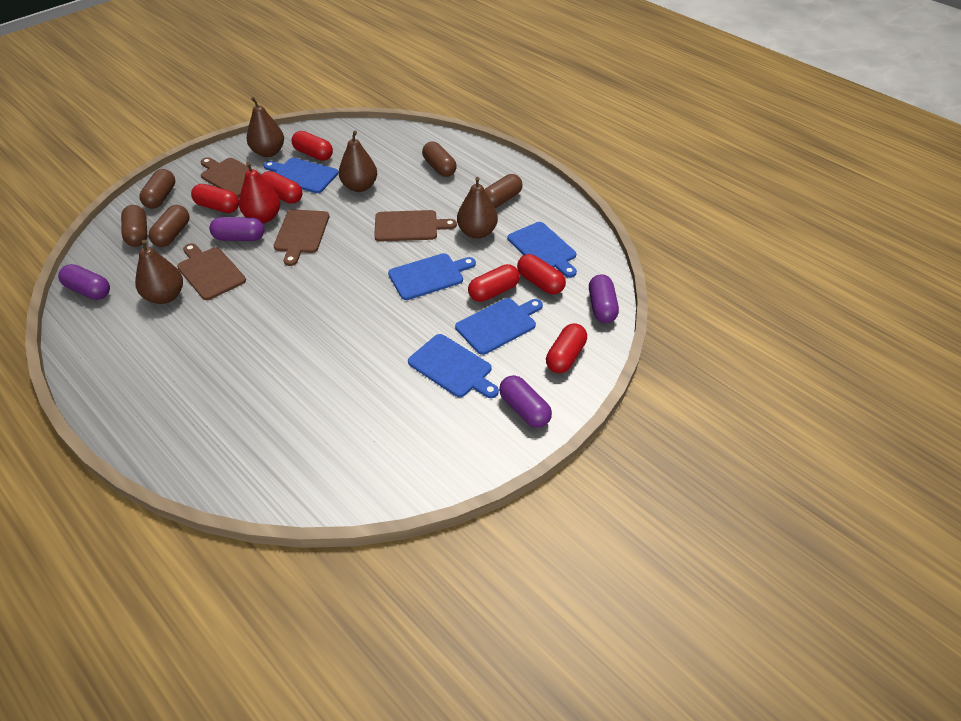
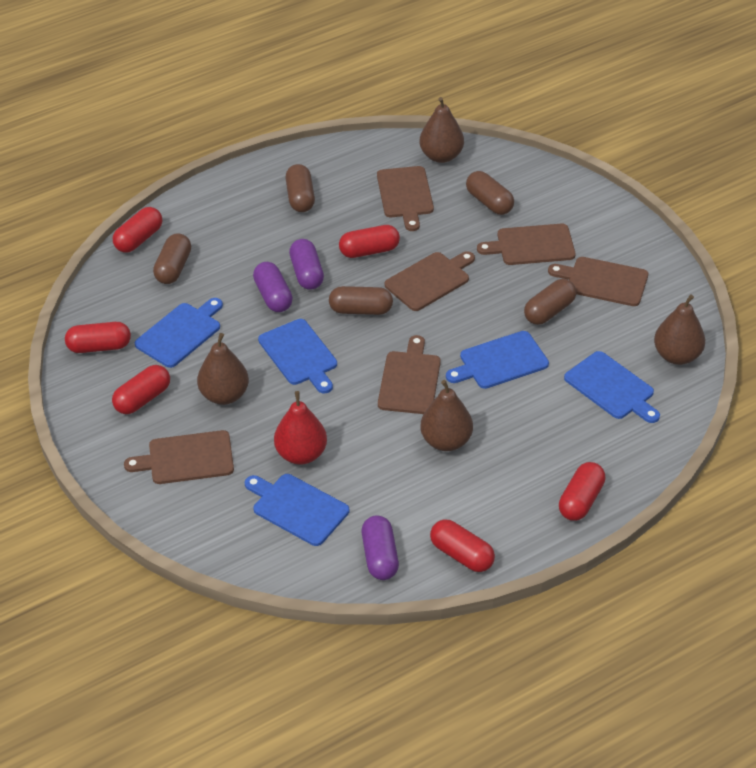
brown cutting board: [177,243,246,300] [201,157,262,197] [274,209,329,266] [374,210,457,242] = 4 -> [124,430,234,484] [377,166,434,231] [378,335,441,414] [385,251,475,311] [477,224,576,265] [548,257,648,306] = 6
purple capsule: [58,264,110,300] [209,217,264,241] [499,375,552,428] [589,274,619,323] = 4 -> [253,262,293,312] [289,239,324,290] [362,515,399,580] = 3

